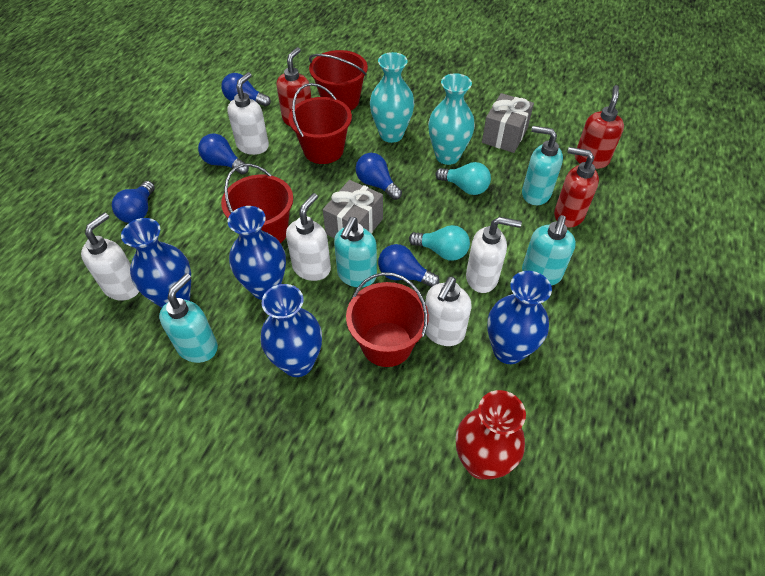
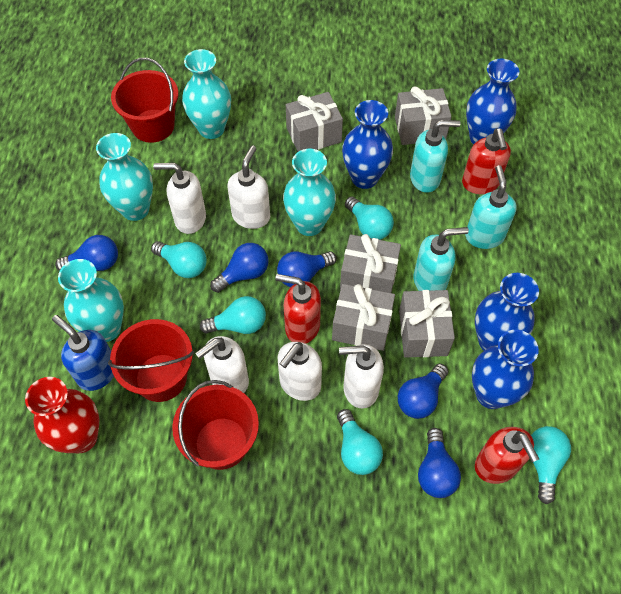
blue soap dispenser: none = 0 -> [52,315,114,391] = 1
grey gift: [323,180,383,238] [482,93,534,153] = 2 -> [286,92,343,152] [332,284,395,351] [340,234,401,293] [395,86,452,145] [399,290,455,357] = 5
red bucket: [221,163,293,243] [288,83,352,164] [309,50,368,110] [346,272,429,367] = 4 -> [108,319,194,402] [111,58,179,143] [172,380,259,470] = 3
turquoise light bulb: [409,225,470,261] [436,162,491,195] = 2 -> [151,241,207,278] [200,296,266,334] [337,409,383,475] [345,197,394,240] [531,426,571,504] = 5
turquoise soap dispenser: [159,273,218,363] [334,217,377,287] [522,126,563,205] [522,215,576,286] = 4 -> [410,120,461,193] [413,227,469,291] [465,165,517,249] = 3
turquoise vase: [370,52,415,143] [428,73,475,165] = 2 -> [58,259,124,342] [96,133,153,221] [182,49,231,139] [283,149,336,236] = 4

